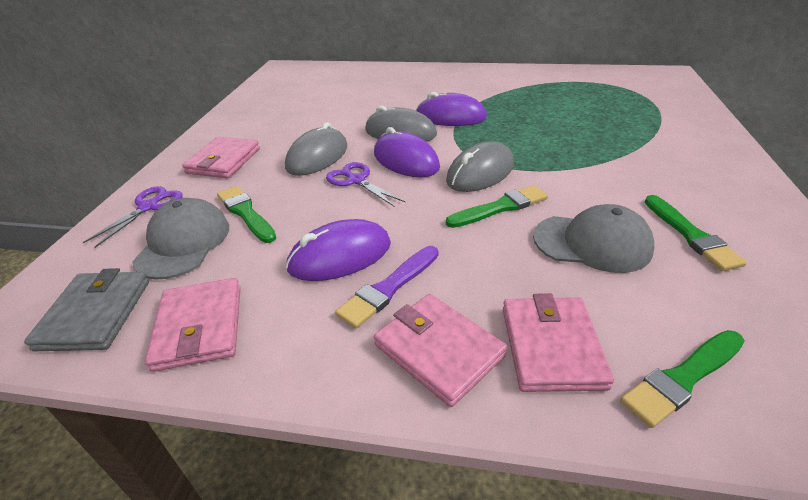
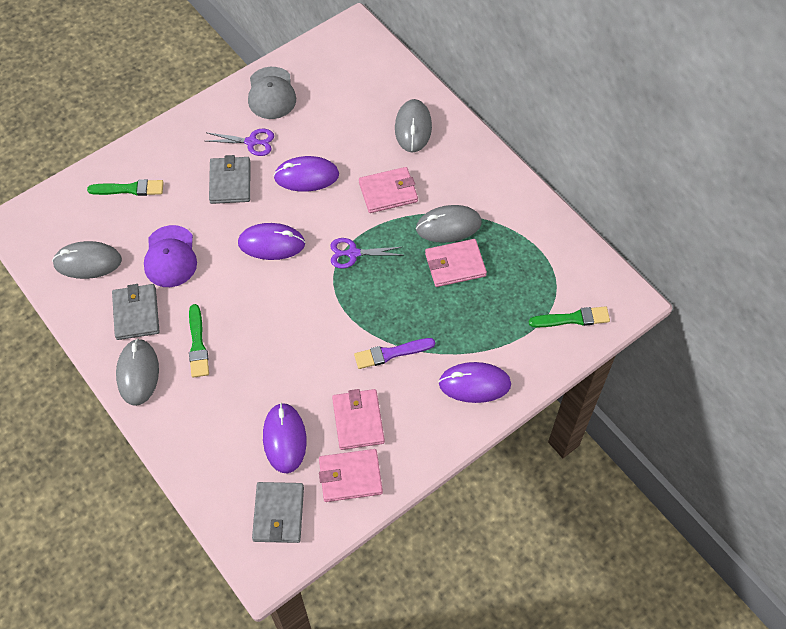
green brush: [217,186,276,243] [446,185,548,228] [620,330,745,428] [645,195,747,271] = 4 -> [87,179,164,196] [189,304,209,378] [529,306,610,327] = 3
grey cap: [132,198,229,280] [533,204,655,273] = 2 -> [248,67,296,119] = 1
grey mouse: [285,122,347,176] [365,106,437,142] [446,141,514,192] = 3 -> [52,241,122,279] [116,339,159,406] [395,99,432,152] [416,205,482,243] = 4
grey wallet: [24,268,149,351] = 1 -> [112,284,160,340] [209,155,250,204] [252,482,304,543] = 3
purple cap: none = 0 -> [144,225,197,287] = 1
purple mouse: [286,219,391,281] [374,127,440,177] [416,92,487,126] = 3 -> [238,223,305,260] [263,403,307,473] [273,156,339,192] [439,362,511,403] = 4

